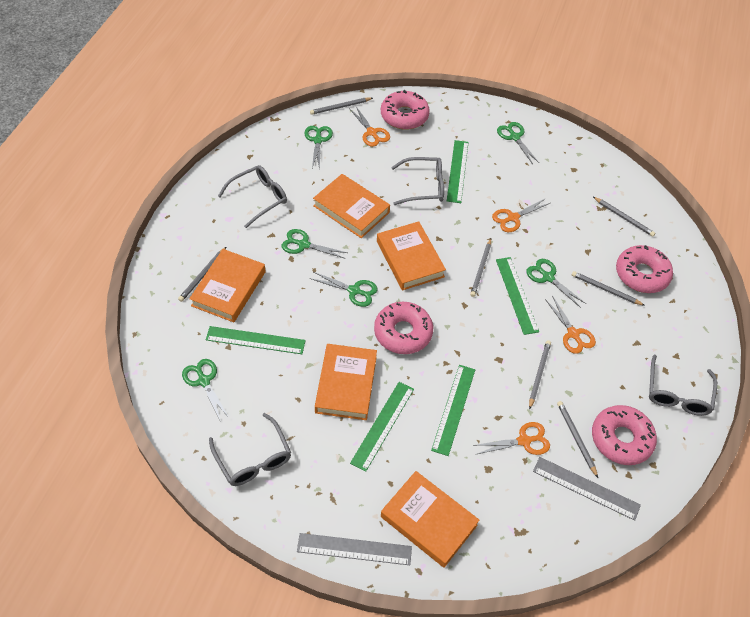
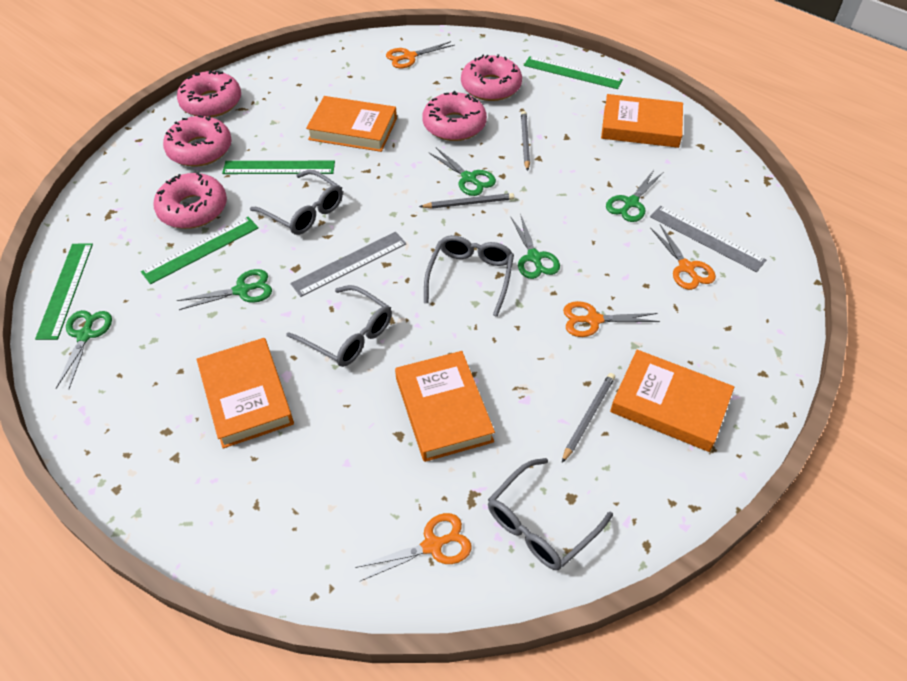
green ruler: [206,326,306,354] [350,382,414,472] [431,365,475,456] [447,140,469,203] [496,257,539,335] = 5 -> [35,244,93,340] [141,217,259,284] [222,161,335,174] [524,56,623,89] = 4
green scissors: [182,359,230,422] [282,229,347,259] [304,126,333,170] [310,272,377,307] [497,122,539,164] [526,259,586,308] = 6 -> [56,310,112,389] [177,269,272,310] [429,148,496,196] [510,213,560,279] [606,170,663,222] = 5
grey pencil: [178,246,227,302] [310,98,373,115] [470,238,491,297] [529,340,551,410] [557,401,598,478] [572,271,645,306] [593,197,655,237] = 7 -> [419,193,514,209] [521,111,530,171] [562,373,615,463] = 3
pink donut: [374,302,433,354] [381,90,430,130] [592,405,657,465] [616,245,673,293] = 4 -> [153,172,227,229] [163,115,232,167] [177,70,241,117] [422,91,487,141] [461,54,522,101] = 5

